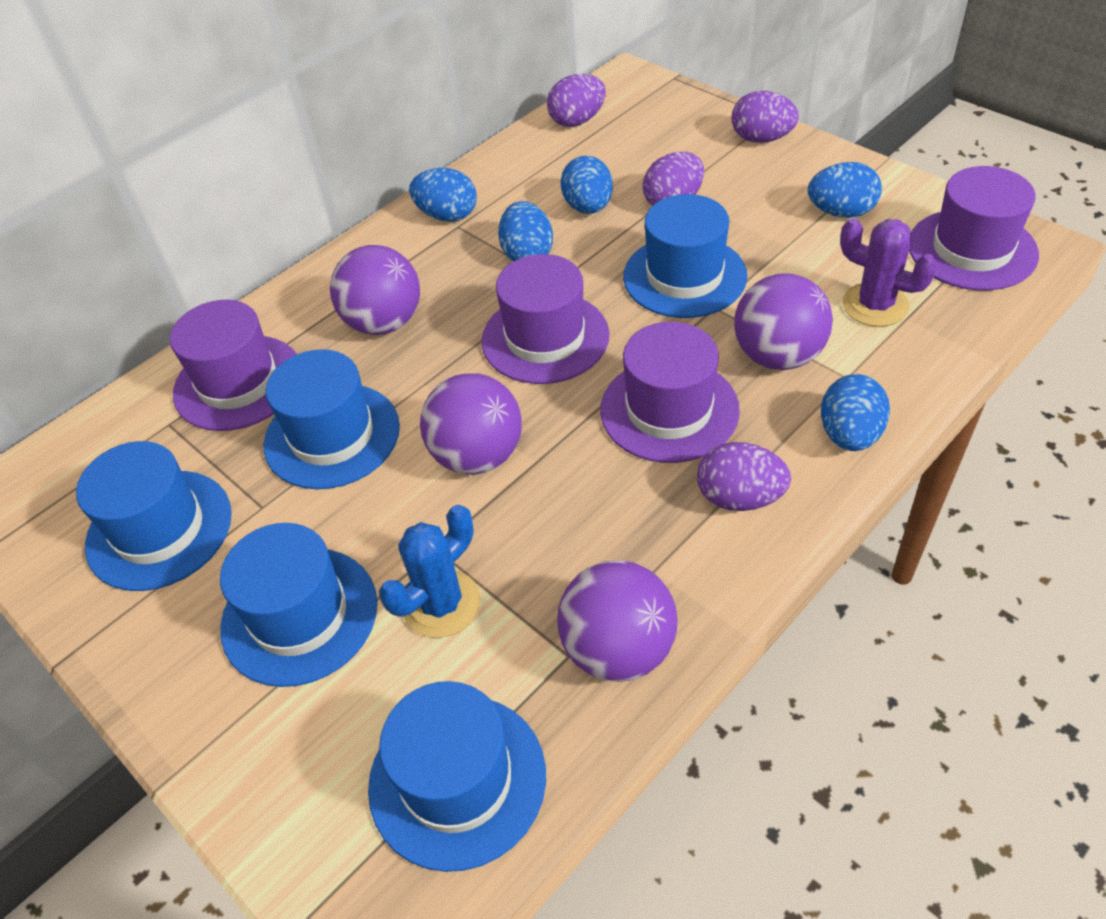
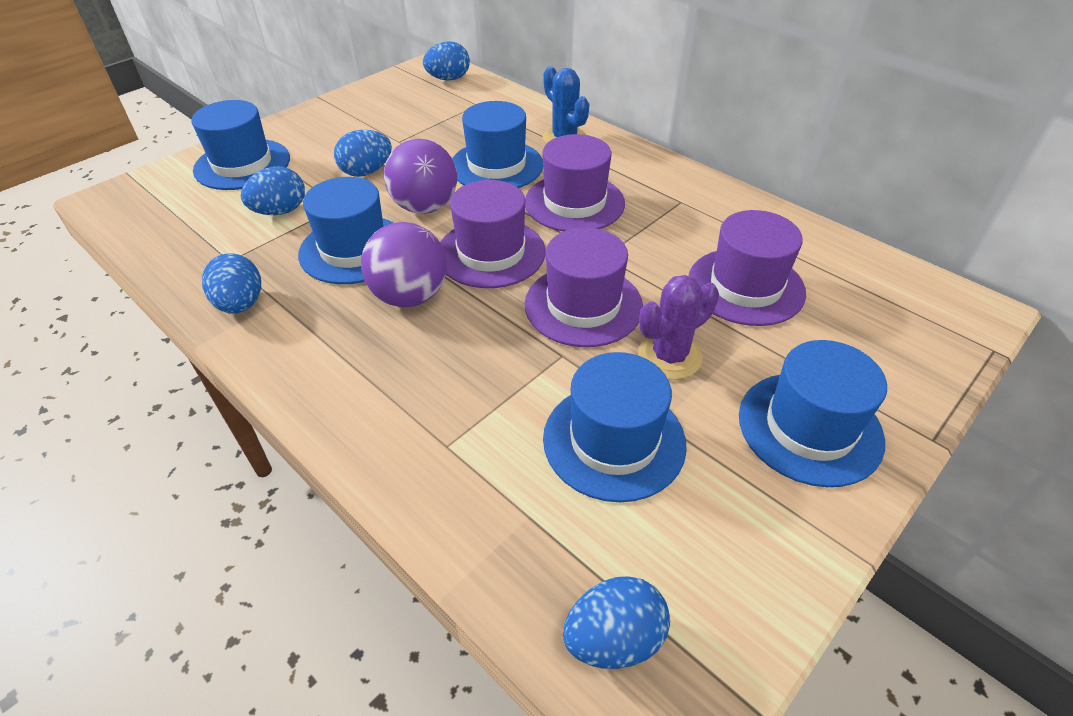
purple ball: [330,245,420,335] [420,373,522,475] [557,560,678,682] [734,274,833,370] = 4 -> [361,222,447,307] [384,139,457,214] = 2
purple egg: [547,74,606,127] [643,152,704,206] [697,442,791,511] [732,91,799,143] = 4 -> none = 0

